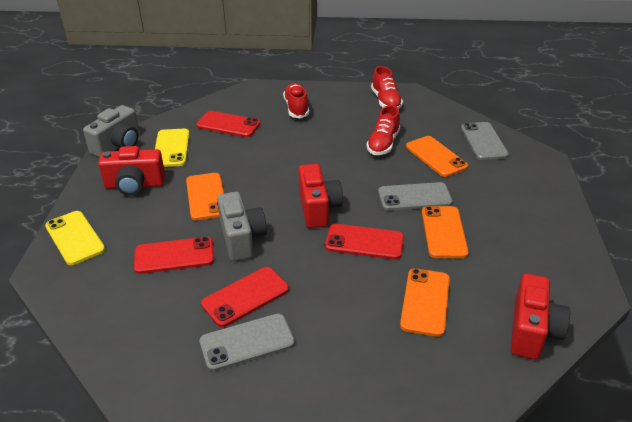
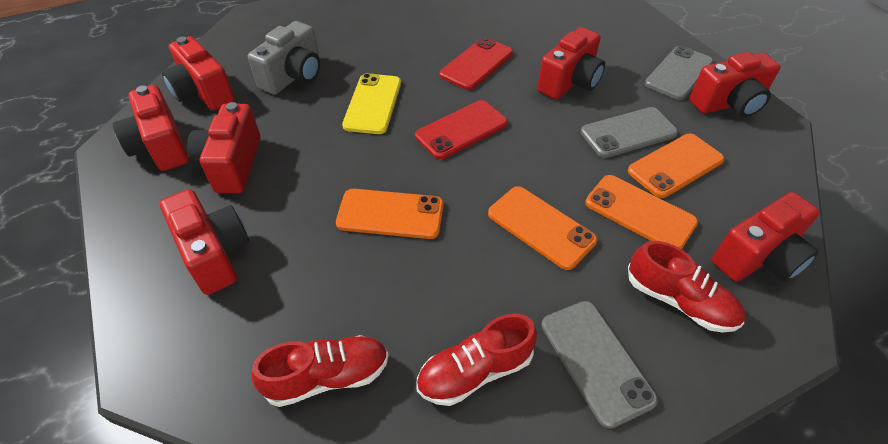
grey camera: [83,105,140,158] [217,192,267,261] = 2 -> [248,21,320,95] = 1
red camera: [98,146,165,195] [298,164,343,228] [511,273,570,359] = 3 -> [113,85,189,171] [160,189,249,295] [162,36,235,111] [187,102,261,193] [537,27,605,100] [689,52,781,117] [712,192,820,282] = 7
red phone: [134,237,214,274] [196,111,260,137] [201,267,289,327] [325,224,404,260] = 4 -> [415,100,508,159] [440,37,513,90] = 2
yellow phone: [45,211,105,265] [155,129,189,167] = 2 -> [342,73,401,134] = 1

